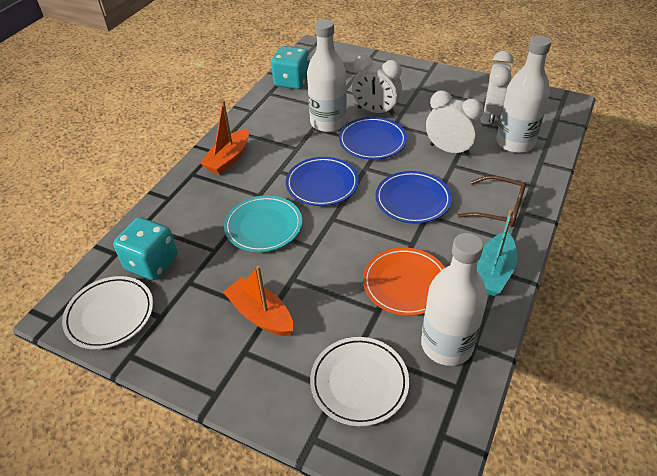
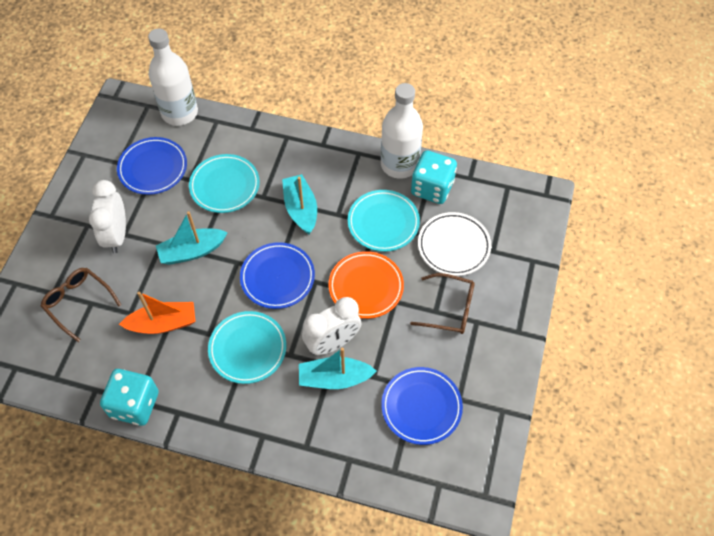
brown glasses: [458,175,526,227] = 1 -> [41,268,121,342] [410,273,475,334] = 2
orange boat: [200,100,249,175] [223,265,293,336] = 2 -> [119,292,196,334] = 1
turquoise boat: [477,209,517,296] = 1 -> [156,211,228,265] [282,174,317,234] [299,348,377,389] = 3
turquoise plate: [224,195,302,252] = 1 -> [189,154,260,213] [208,311,286,384] [348,190,420,252] = 3
white bottle: [307,19,347,132] [421,233,487,366] [496,36,551,153] = 3 -> [148,29,198,126] [381,83,423,179] = 2
white clock: [352,55,402,115] [426,91,483,156] [484,51,514,123] = 3 -> [89,180,126,253] [302,297,361,355] = 2
white plate: [62,276,153,349] [310,337,409,426] = 2 -> [418,212,491,276] = 1

